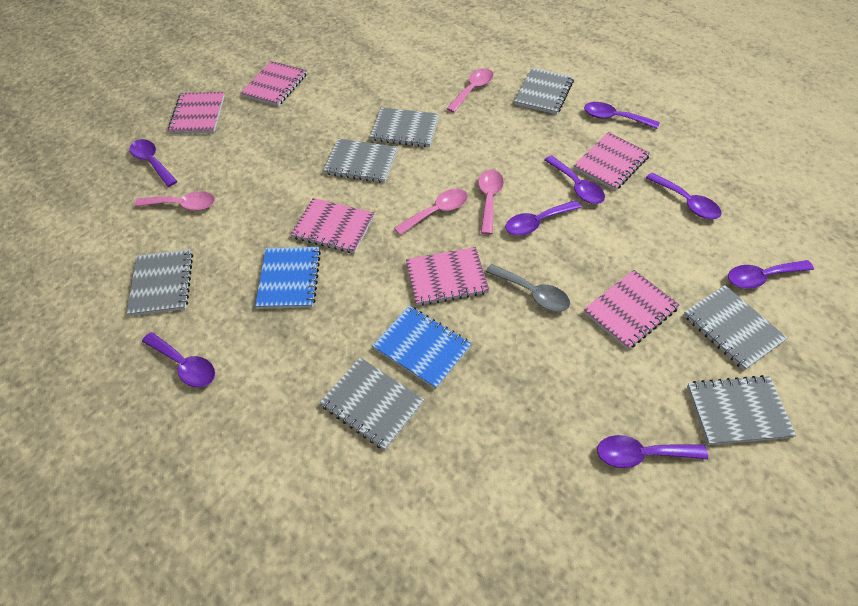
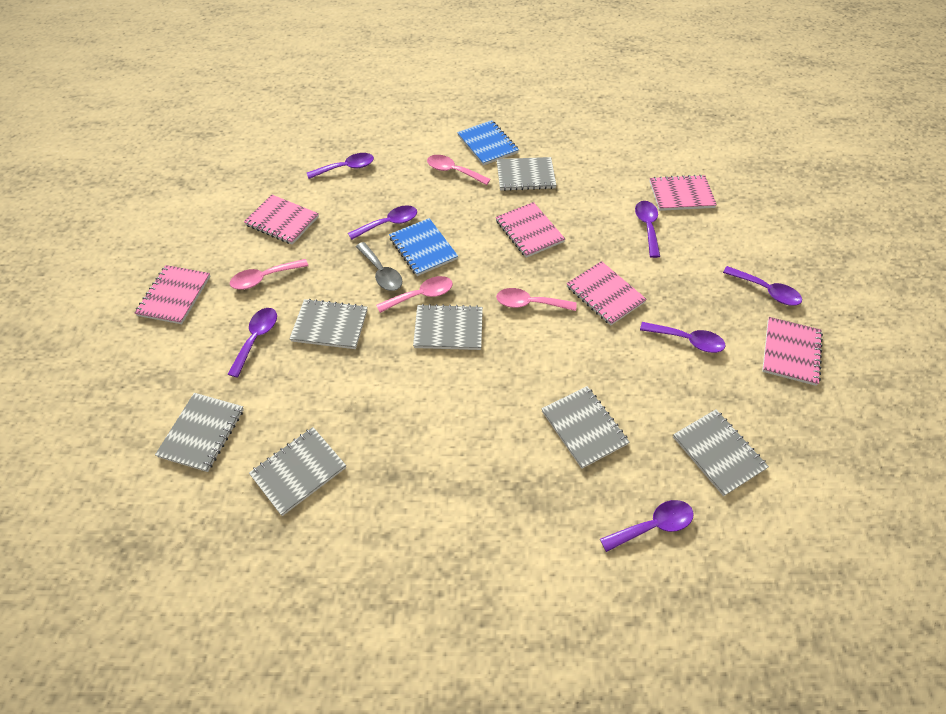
purple spoon: [130,139,177,187] [142,332,215,387] [505,200,581,236] [544,155,605,204] [584,102,660,129] [597,435,708,468] [646,172,721,219] [728,260,814,289] = 8 -> [227,308,277,378] [307,153,374,179] [348,205,417,240] [600,500,694,552] [635,201,660,258] [640,322,726,353] [723,266,802,306] = 7

